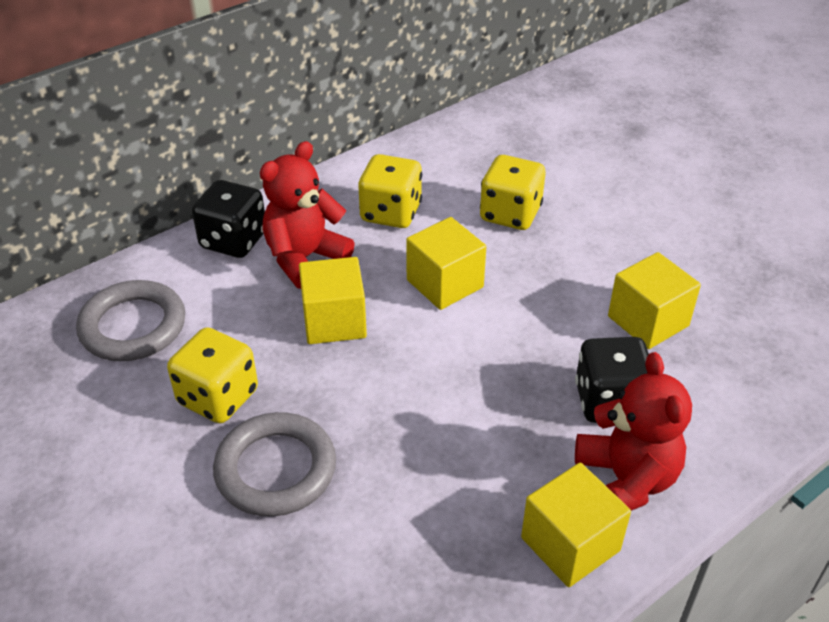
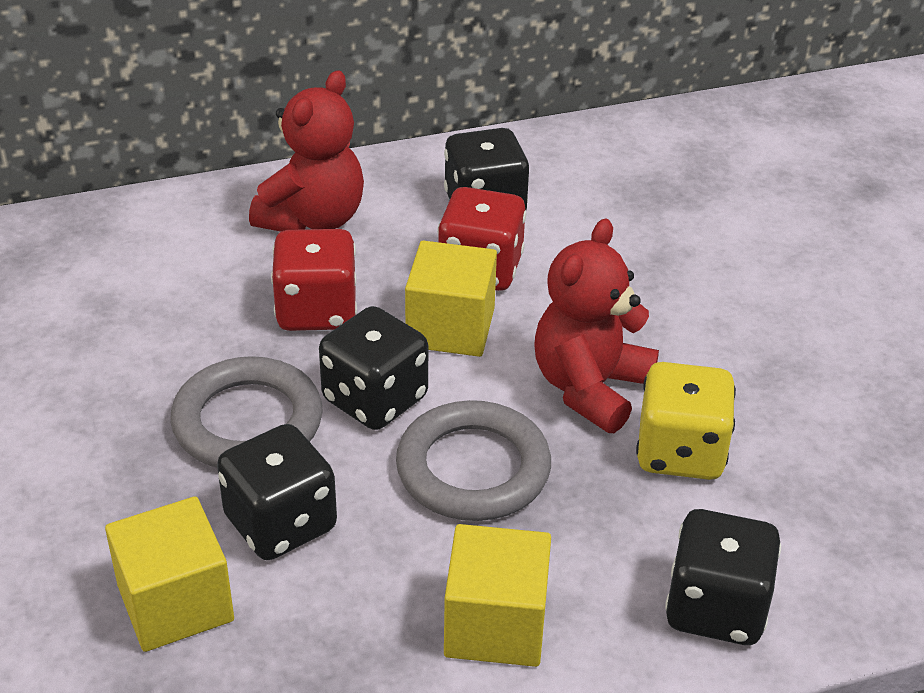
black dice: [192,180,265,258] [575,337,649,423] = 2 -> [217,424,337,560] [319,306,428,430] [444,128,529,210] [665,509,781,645] = 4
red dice: none = 0 -> [271,229,357,331] [437,187,526,291] = 2
yellow cube: [299,257,367,344] [406,217,486,310] [521,463,631,587] [608,252,701,349] = 4 -> [105,496,234,652] [405,241,497,357] [444,524,551,667] = 3
yellow dice: [167,327,258,423] [358,154,422,228] [480,155,545,230] = 3 -> [636,362,736,480] = 1

